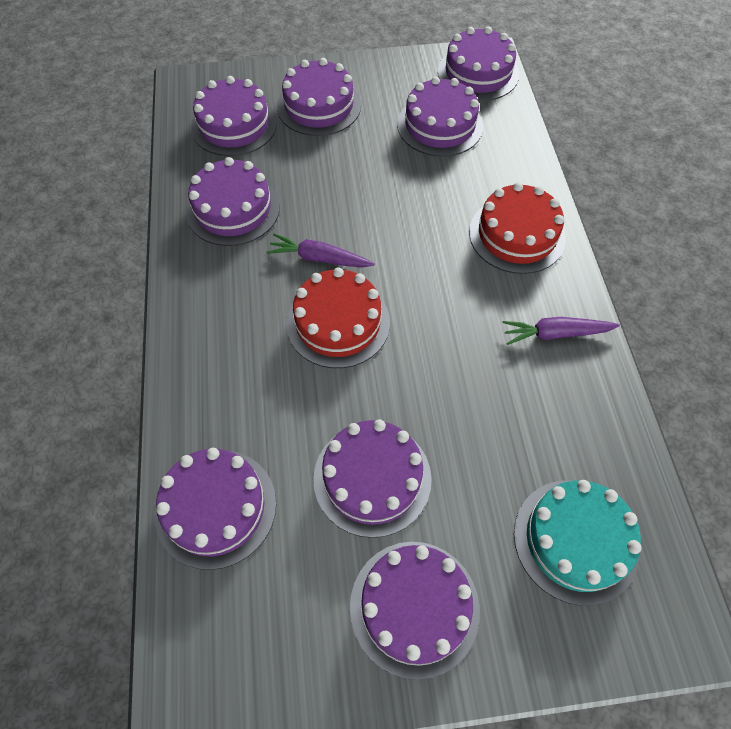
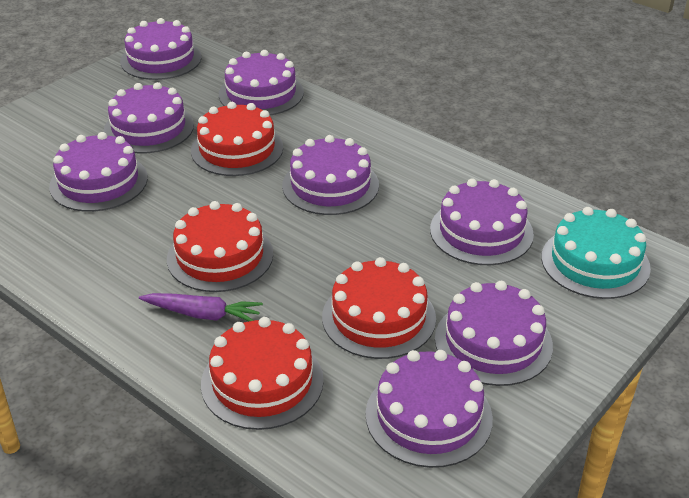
purple carrot: [266,234,375,268] [502,317,620,345] = 2 -> [139,293,263,321] = 1
red cake: [286,267,390,368] [469,182,566,274] = 2 -> [167,201,273,292] [191,102,283,176] [201,317,324,430] [322,257,436,359] = 4

